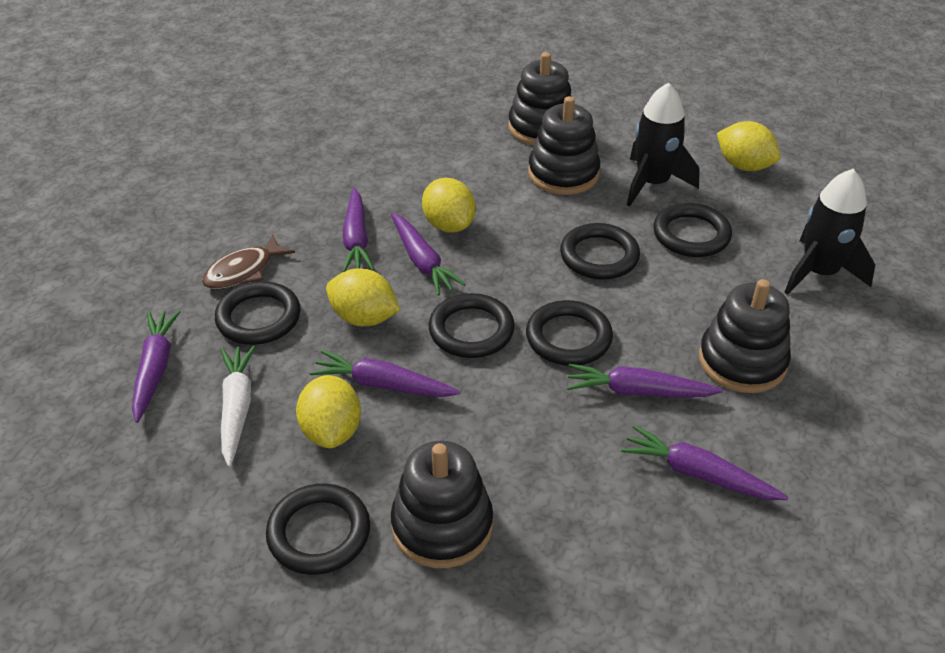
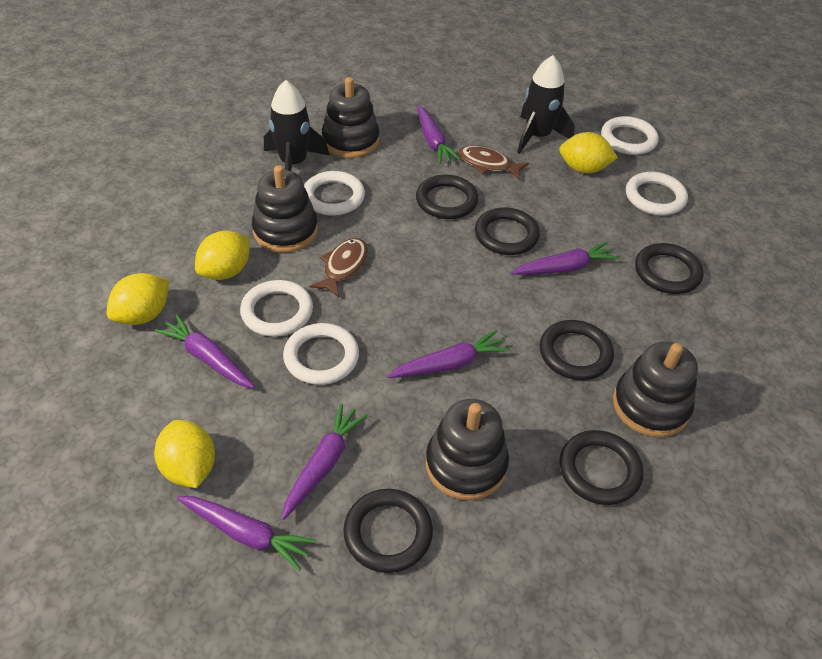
brown fish: [202,234,295,289] = 1 -> [310,238,368,298] [458,146,529,180] = 2
white carrot: [221,345,255,467] = 1 -> none = 0
white ring: none = 0 -> [240,280,313,337] [283,323,359,385] [304,171,365,216] [601,116,659,155] [626,172,688,215] = 5

